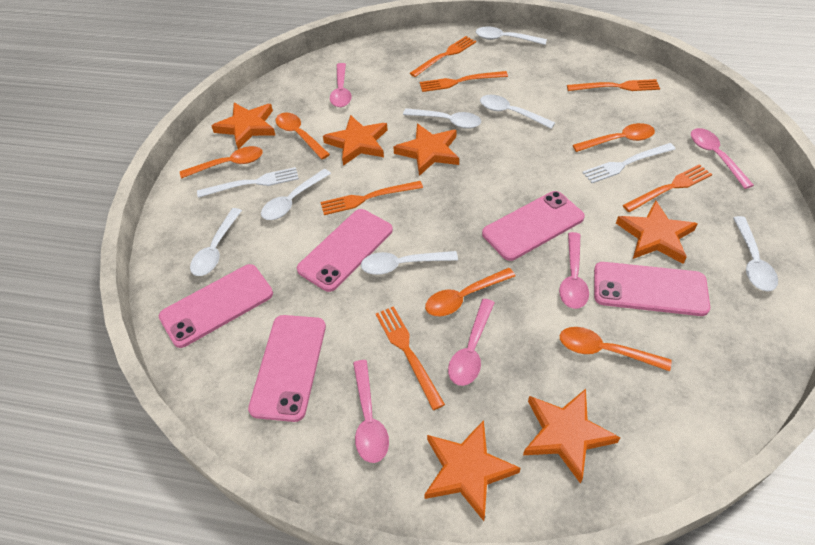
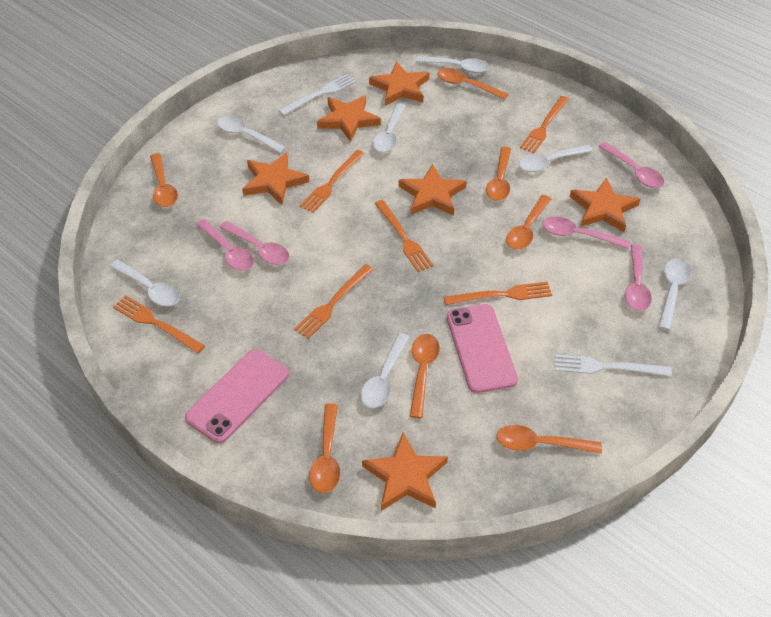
orange spoon: [180,146,263,179] [276,112,330,159] [425,268,515,316] [560,327,672,371] [573,123,655,152] = 5 -> [150,153,178,207] [309,403,340,493] [410,334,440,418] [437,68,509,100] [486,147,511,201] [496,425,602,454] [506,195,551,250] = 7
pink phone: [159,264,273,348] [248,315,326,422] [297,209,393,292] [482,191,585,261] [594,262,710,316] = 5 -> [185,349,289,443] [447,304,518,393] = 2

